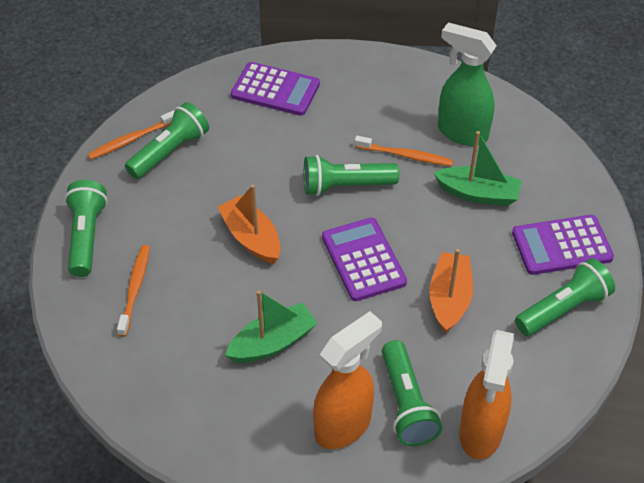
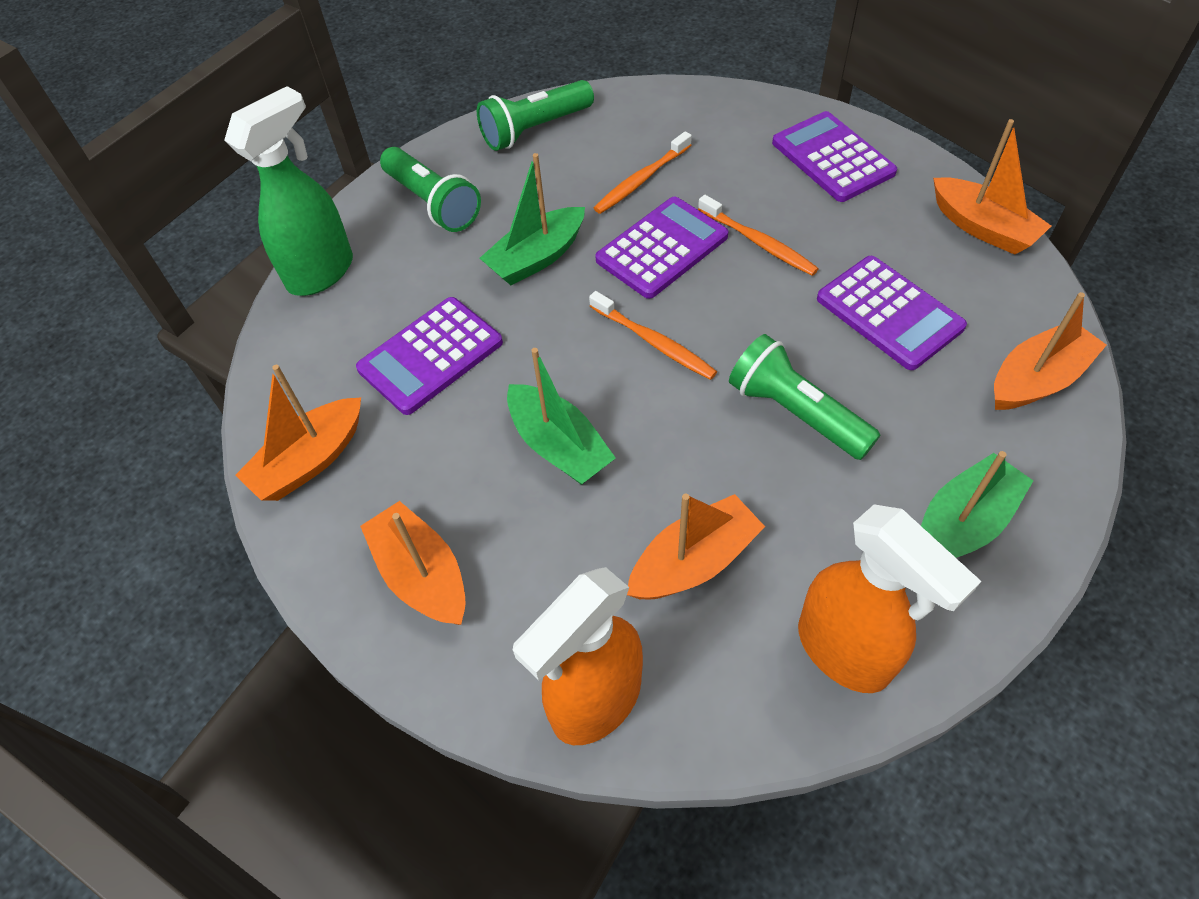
green boat: [225,290,318,363] [434,131,522,206] = 2 -> [480,153,585,285] [507,348,616,485] [921,451,1033,558] = 3
green flashlight: [65,180,108,277] [125,102,209,179] [304,155,399,196] [382,340,442,446] [515,258,615,336] = 5 -> [380,147,481,232] [477,80,594,151] [729,334,880,460] = 3
orange boat: [218,185,281,264] [430,249,473,333] = 2 -> [235,365,361,501] [360,501,466,625] [627,494,765,599] [933,119,1051,255] [994,292,1107,410] = 5
purple calculator: [231,62,320,116] [322,218,407,301] [512,215,614,275] = 3 -> [356,297,503,415] [595,197,728,299] [772,111,897,202] [817,256,967,370] = 4

